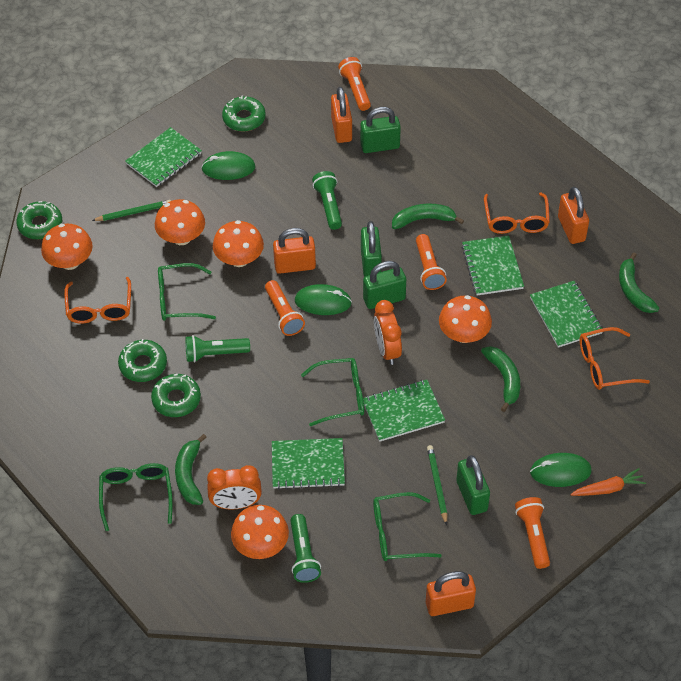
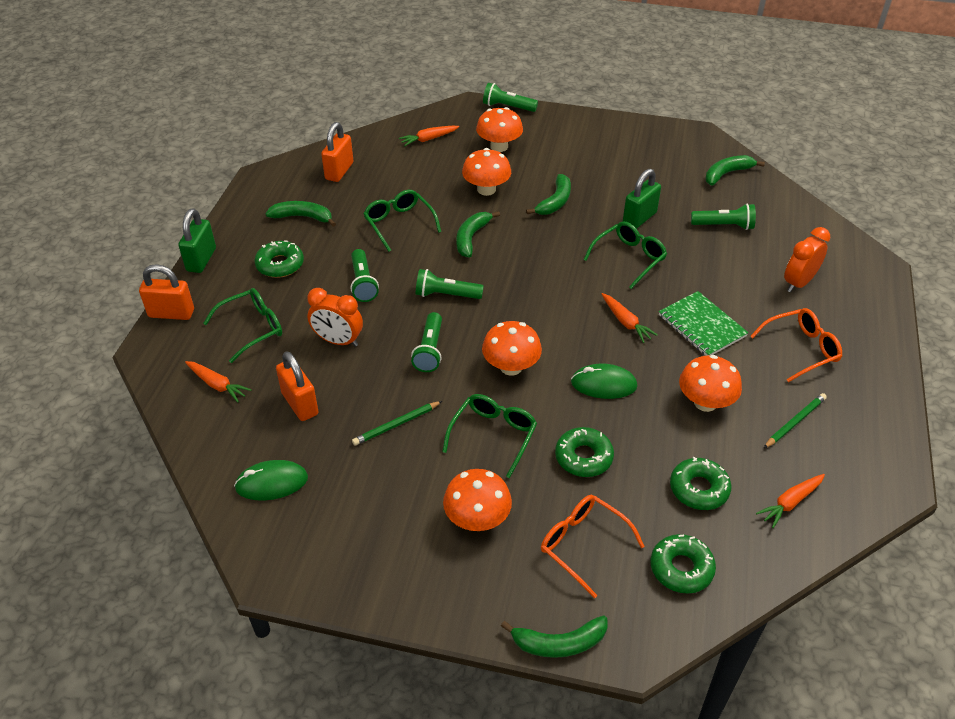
green banana: [175,434,207,505] [392,204,464,229] [481,346,520,412] [619,252,659,313] = 4 -> [266,201,336,227] [456,211,500,257] [501,615,608,658] [526,174,571,215] [705,155,765,186] = 5
green flashlight: [185,335,250,363] [290,514,321,583] [312,171,342,230] = 3 -> [350,249,379,302] [411,312,442,372] [416,269,484,299] [483,83,538,112] [691,204,756,230] = 5
green mouse: [201,151,256,180] [295,284,352,315] [530,453,592,487] = 3 -> [234,460,308,501] [571,363,637,399] = 2
green notebook: [125,127,202,187] [272,438,345,489] [363,380,445,442] [461,235,524,295] [530,281,603,348] = 5 -> [659,291,748,356] = 1
green padlock: [360,107,401,153] [361,221,382,277] [363,261,406,309] [456,455,490,515] = 4 -> [178,208,216,273] [623,169,661,229] = 2
orange carrot: [570,468,646,496] = 1 -> [185,361,252,403] [399,126,459,146] [602,293,658,343] [756,474,825,528] = 4
orange flashlight: [265,280,305,336] [338,57,371,111] [416,234,447,290] [515,497,550,569] = 4 -> none = 0
orange glasses: [64,277,131,323] [484,193,550,234] [580,327,650,390] = 3 -> [541,495,645,598] [750,308,842,382] = 2
orange padlock: [273,228,316,274] [331,87,352,143] [426,571,476,616] [558,186,589,244] = 4 -> [139,264,194,320] [276,351,319,421] [321,122,354,182] = 3

